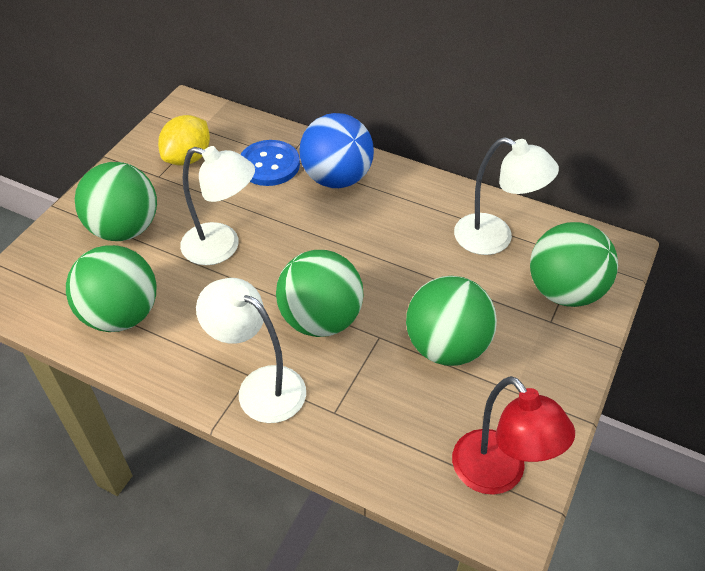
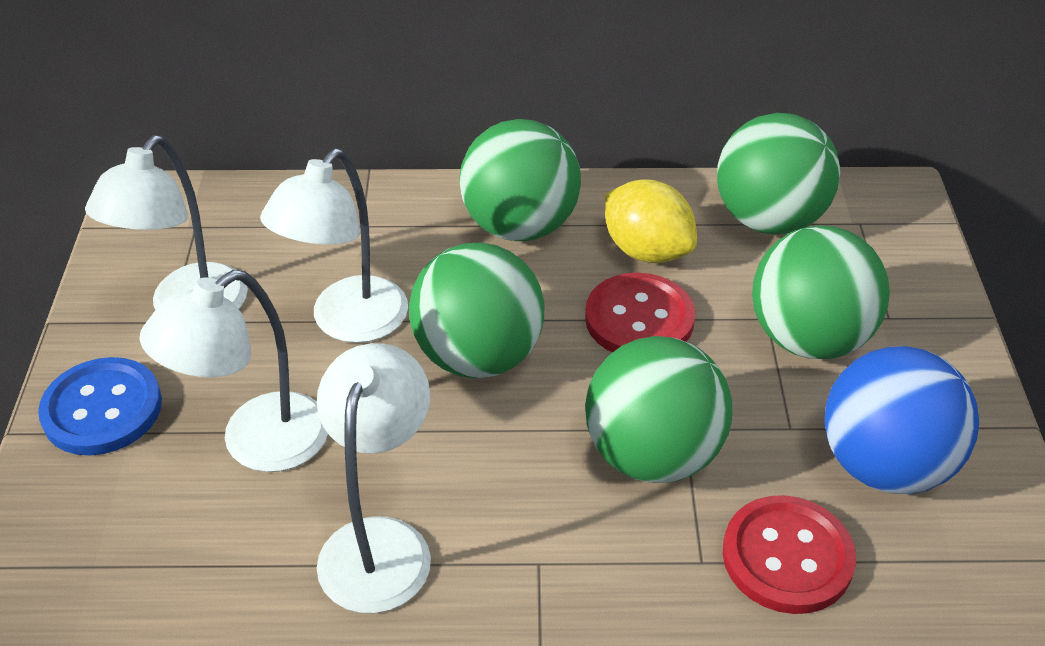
red button: none = 0 -> [585,273,695,353] [723,495,856,614] = 2
red lamp: [452,376,575,495] = 1 -> none = 0
white lamp: [180,146,255,265] [196,278,306,423] [454,137,559,255] = 3 -> [85,135,248,310] [139,270,328,472] [260,149,408,343] [317,343,431,613] = 4

